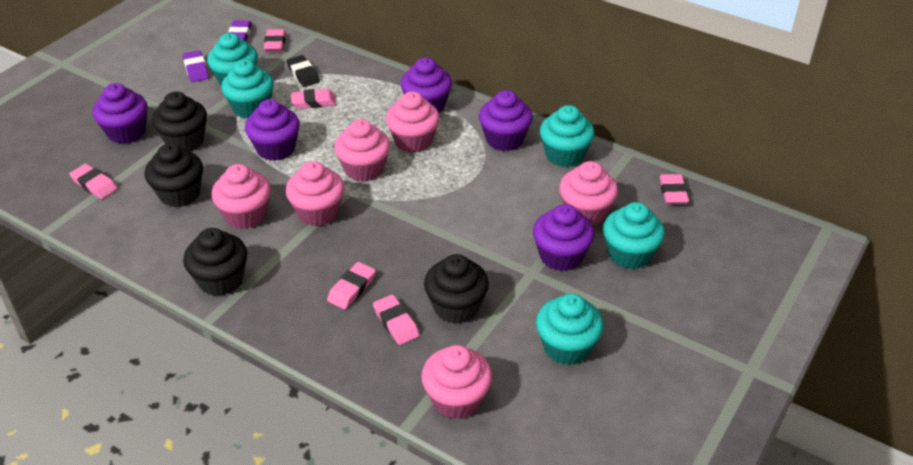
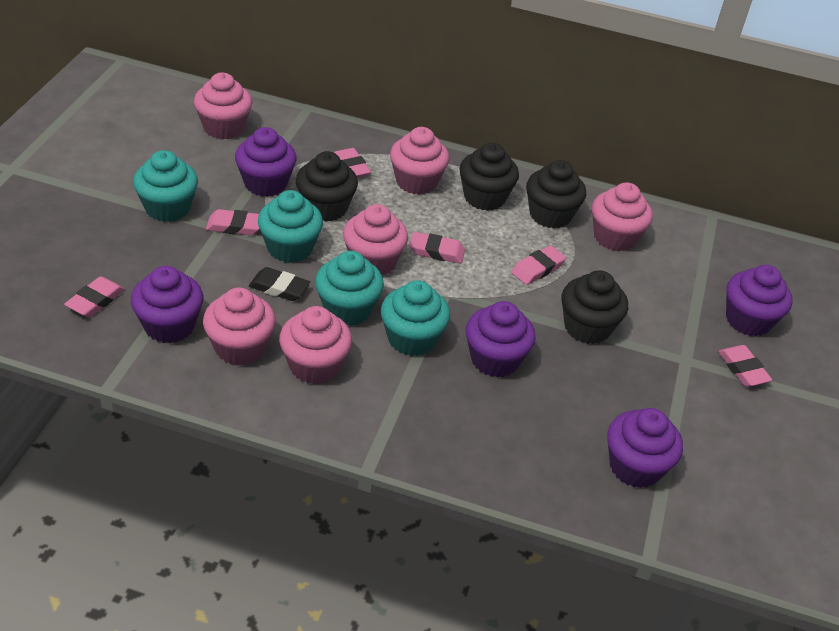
purple eraser: [183,50,209,82] [228,20,252,41] = 2 -> none = 0
turquoise cupcake: [207,33,258,86] [221,60,274,119] [536,293,604,365] [540,105,595,167] [603,202,665,269] = 5 -> [133,150,198,222] [258,190,323,263] [315,251,384,326] [381,280,450,357] = 4

